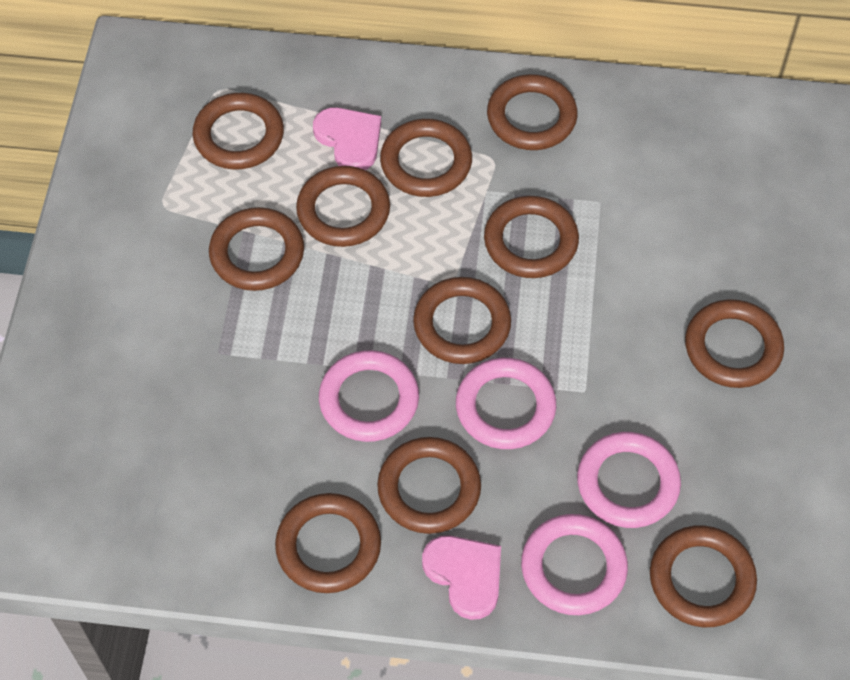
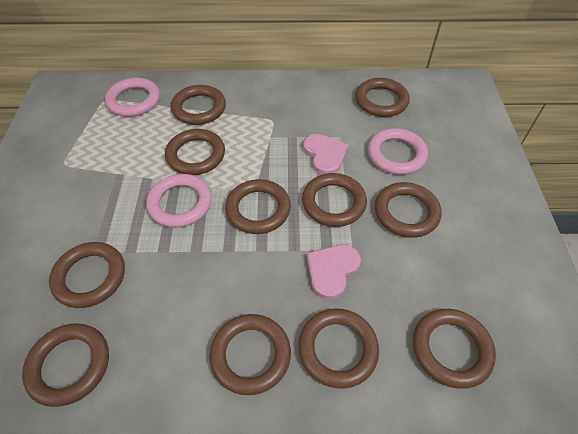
pink ring: [319,350,419,442] [456,358,556,449] [521,514,628,615] [577,432,681,528] = 4 -> [105,78,160,117] [146,174,212,228] [368,128,428,175] = 3

